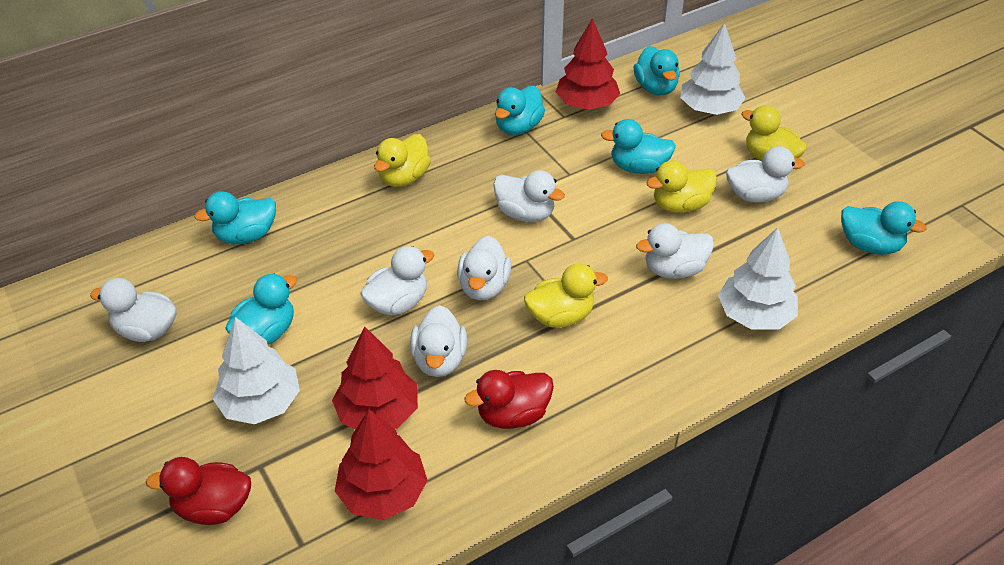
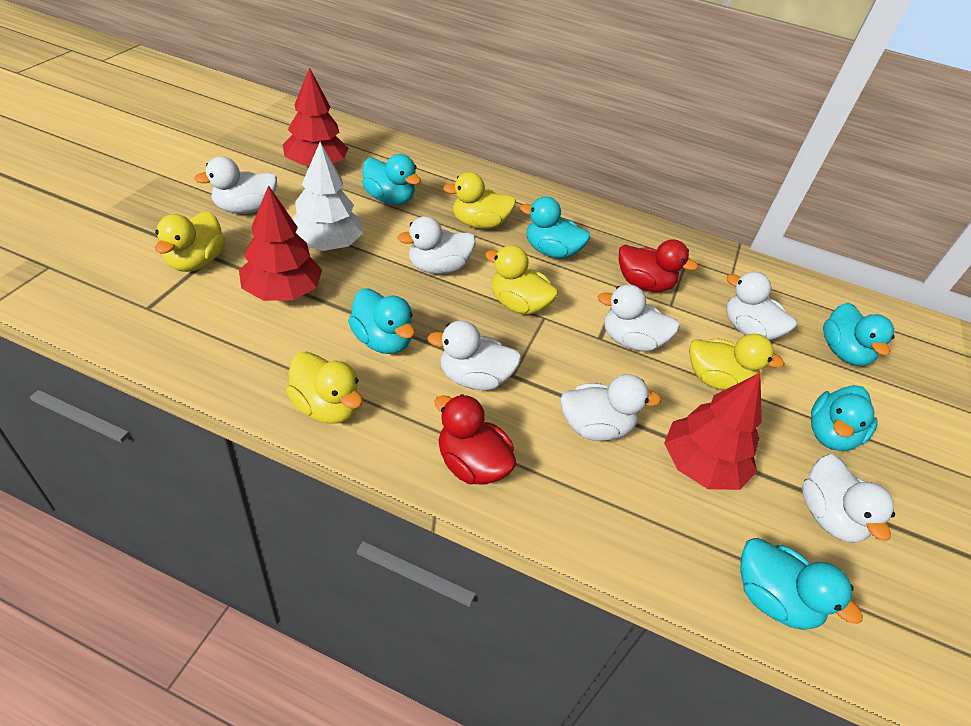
white tree: [213,317,300,424] [680,23,745,115] [718,227,798,329] = 3 -> [292,142,363,251] = 1
yellow duck: [374,134,431,187] [524,263,608,328] [646,160,717,213] [742,105,807,161] = 4 -> [155,211,225,272] [286,352,363,424] [443,172,516,229] [485,245,558,315] [689,334,785,391] = 5

